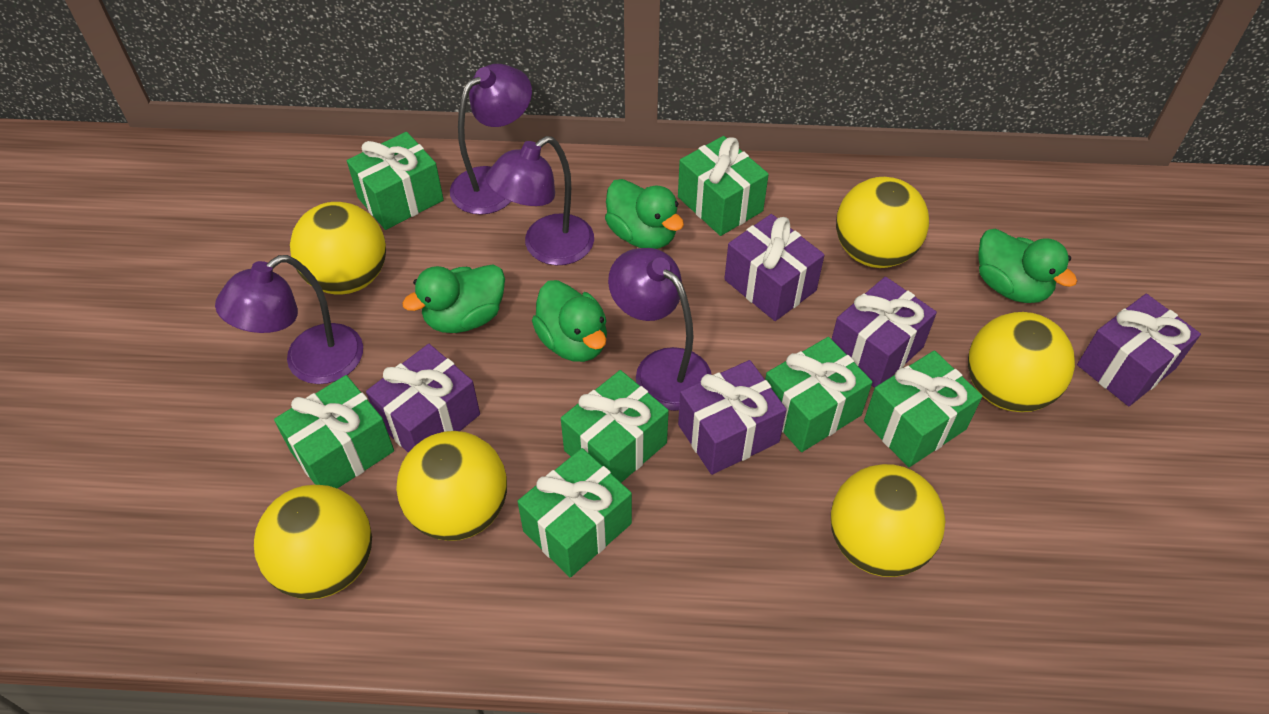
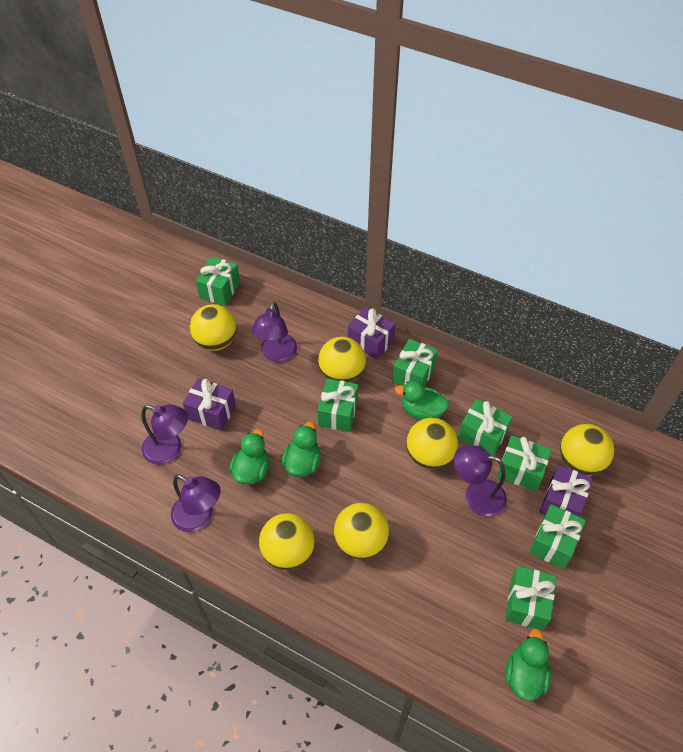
purple gift: [366,344,480,453] [678,360,787,475] [724,214,824,321] [832,276,937,388] [1077,294,1201,406] = 5 -> [183,378,236,431] [348,307,395,360] [540,465,593,517] = 3

